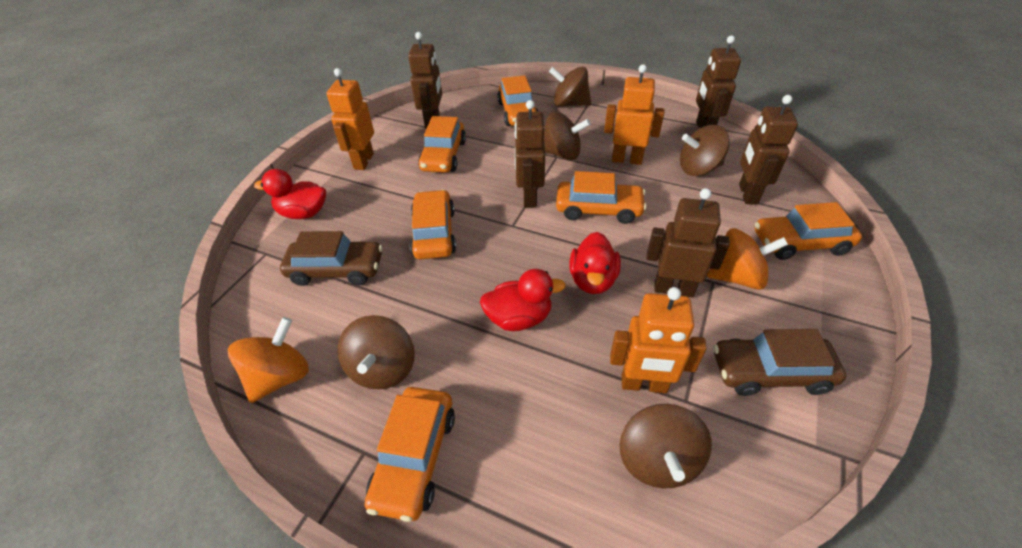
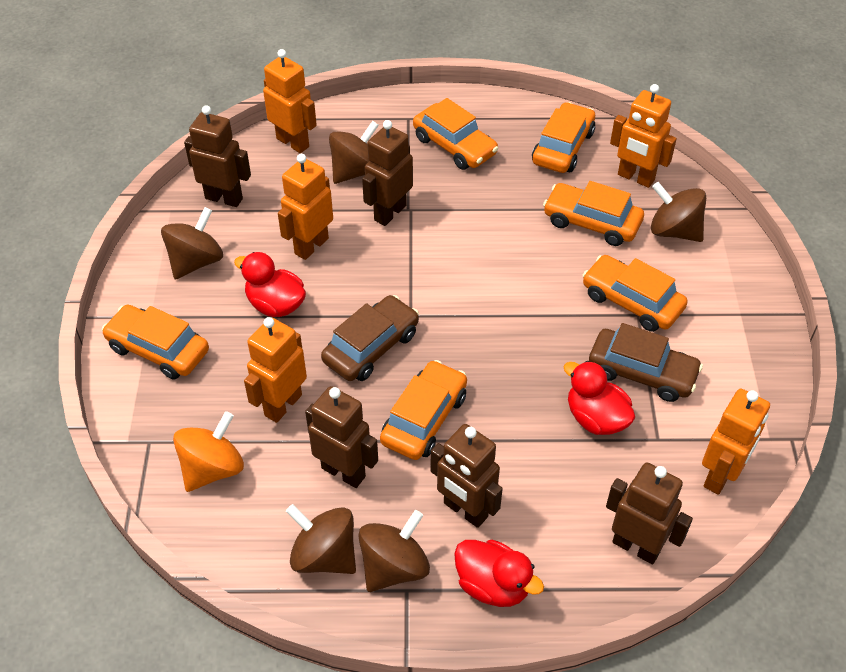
orange robot: [327,68,374,170] [604,64,664,165] [610,287,707,393] = 3 -> [244,317,307,423] [263,49,317,153] [278,154,333,260] [610,84,677,188] [702,389,770,495] = 5
orange spinning top: [228,317,309,403] [707,228,788,290] = 2 -> [173,411,244,492] = 1

